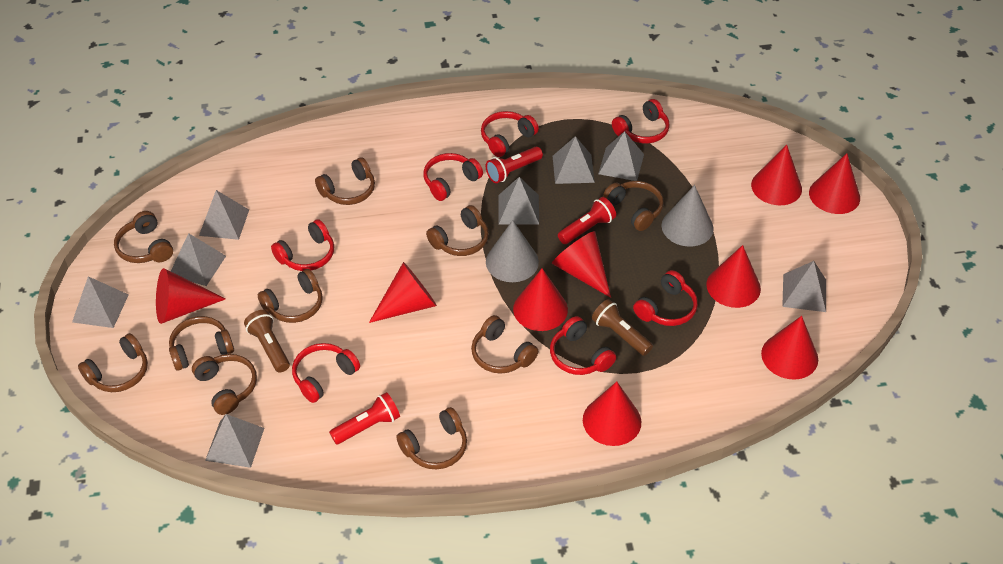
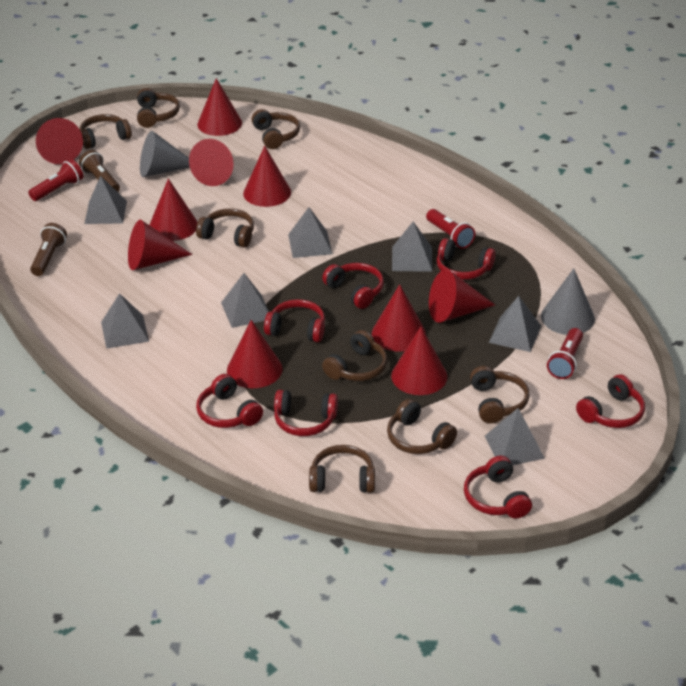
brown headphones: [78,333,148,392] [114,211,173,263] [169,316,234,370] [192,354,257,415] [258,269,323,323] [315,157,375,205] [397,407,467,469] [426,205,489,256] [471,315,538,374] [603,181,664,231] = 10 -> [79,114,132,149] [137,88,180,128] [196,208,254,248] [251,109,300,149] [309,445,375,493] [322,330,387,381] [387,399,457,454] [470,366,530,423] = 8
grey pyramid: [72,276,129,328] [171,233,226,286] [199,190,249,240] [205,414,264,468] [499,177,539,225] [553,136,595,184] [598,131,644,181] [782,261,826,312] = 8 -> [84,175,127,224] [101,293,149,349] [221,273,269,328] [288,207,332,258] [392,222,433,272] [485,408,545,465] [489,296,541,352] = 7
red cone: [156,268,225,324] [369,262,437,323] [513,268,568,331] [552,231,611,298] [583,381,641,446] [706,245,761,308] [751,145,802,205] [761,316,818,379] [809,153,860,214] = 9 -> [36,118,83,165] [128,220,192,270] [149,178,198,241] [189,139,234,186] [197,78,242,136] [227,320,282,388] [243,146,291,207] [372,284,426,352] [391,327,447,395] [429,269,495,323] = 10

